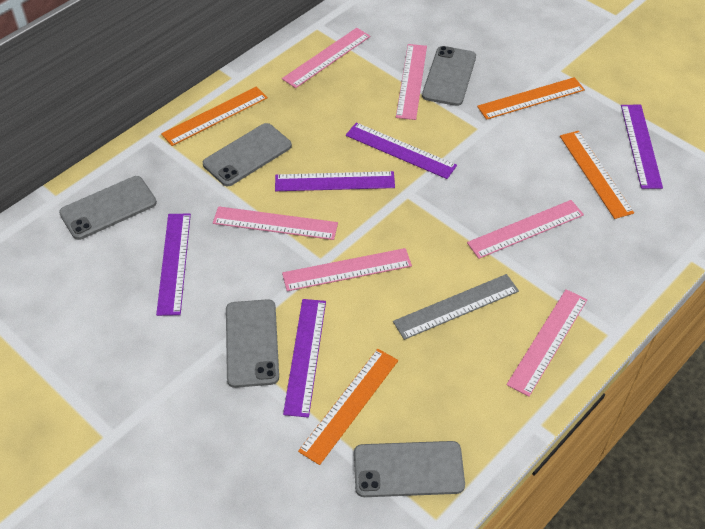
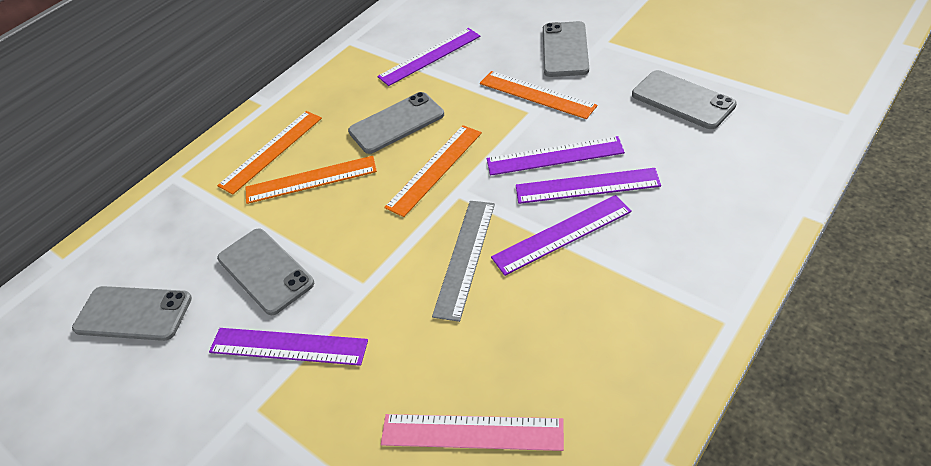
pink ruler: [213,206,338,240] [282,28,370,88] [282,248,412,291] [396,44,427,120] [467,200,584,259] [506,289,587,397] = 6 -> [381,414,564,451] = 1

